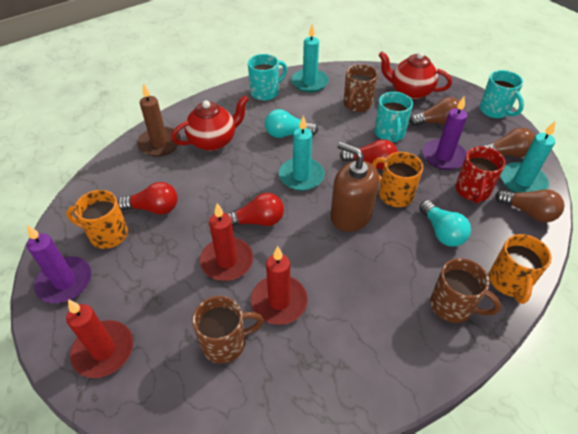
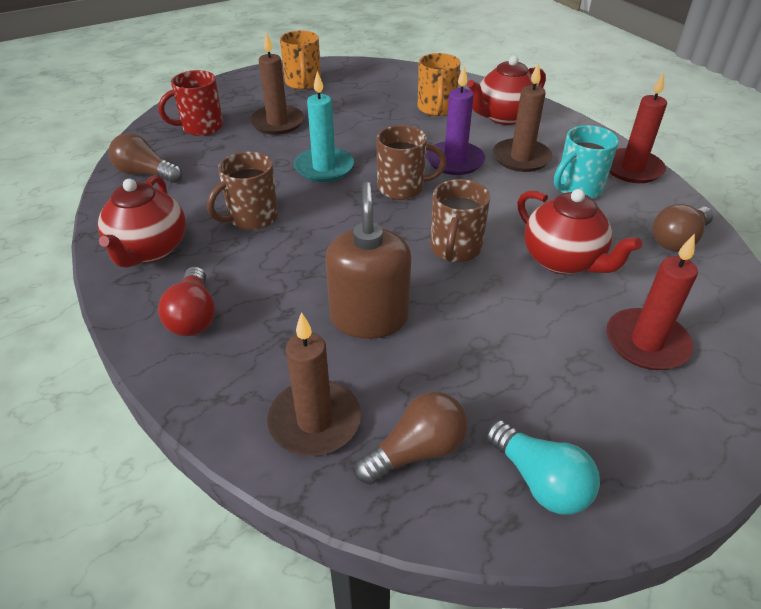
brown candle: [137,83,181,157] = 1 -> [250,32,304,135] [267,312,361,456] [493,62,552,172] = 3
orange mug: [66,190,128,249] [372,152,423,207] [489,234,552,304] = 3 -> [280,30,321,90] [418,53,460,116] = 2
purple candle: [27,225,92,303] [423,96,467,170] = 2 -> [426,66,485,175] = 1
red candle: [66,299,133,378] [200,203,253,281] [251,246,308,325] = 3 -> [606,234,698,370] [609,72,667,183] = 2
red light bulb: [118,182,178,215] [227,193,284,226] [340,139,398,170] = 3 -> [158,267,215,336] = 1
red teapot: [171,95,249,151] [379,51,452,100] = 2 -> [98,175,186,268] [467,56,546,125] [518,189,642,275] = 3
turquoise candle: [279,116,325,191] [291,24,329,92] [500,121,555,193] = 3 -> [294,71,354,182] = 1
turquoise light bulb: [265,109,318,138] [419,200,471,247] = 2 -> [486,420,600,515] = 1
turquoise mug: [248,54,287,101] [374,92,413,142] [479,70,524,118] = 3 -> [554,125,619,199] = 1

